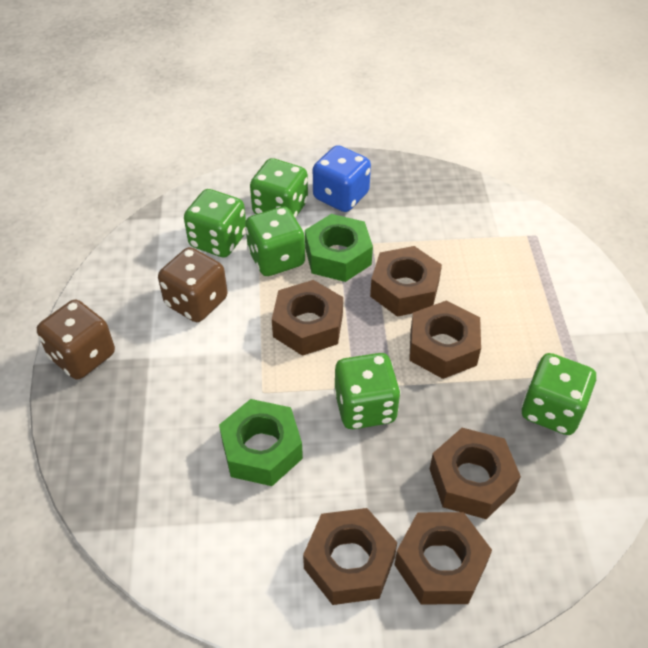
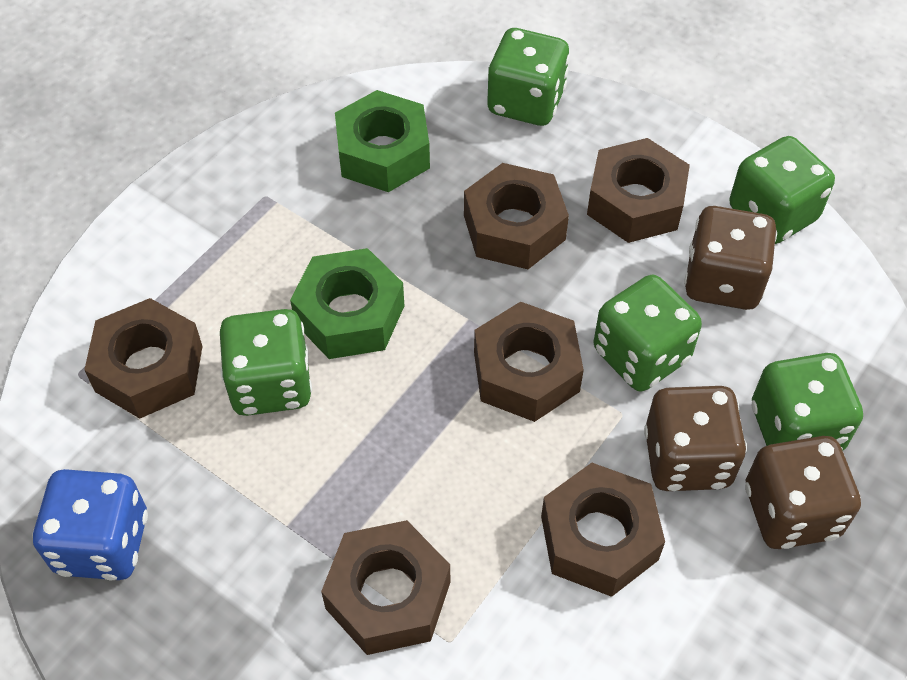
brown dice: [37,300,115,379] [158,247,227,322] = 2 -> [644,386,747,491] [684,206,777,310] [745,436,861,549] = 3

